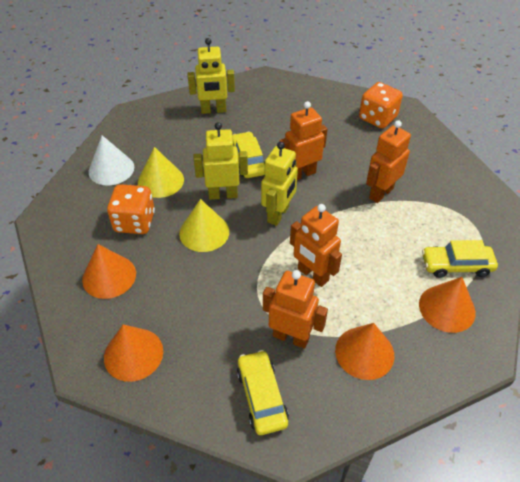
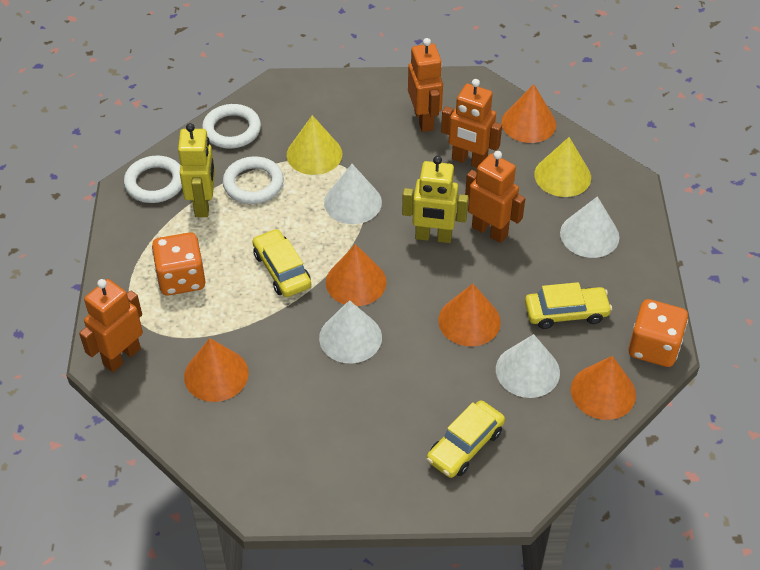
orange cone: [82,244,136,299] [104,324,163,382] [335,323,394,380] [419,277,476,333] = 4 -> [184,338,249,402] [326,244,387,306] [438,284,501,346] [501,84,556,143] [571,356,636,420] = 5
white cone: [88,135,134,185] = 1 -> [319,300,382,363] [324,164,382,224] [496,334,560,398] [560,196,619,258] = 4
white ring: none = 0 -> [124,156,182,203] [202,104,261,148] [223,156,284,204] = 3
yellow robot: [187,38,235,114] [193,122,248,200] [261,142,298,226] = 3 -> [178,123,215,217] [402,156,468,243] = 2

